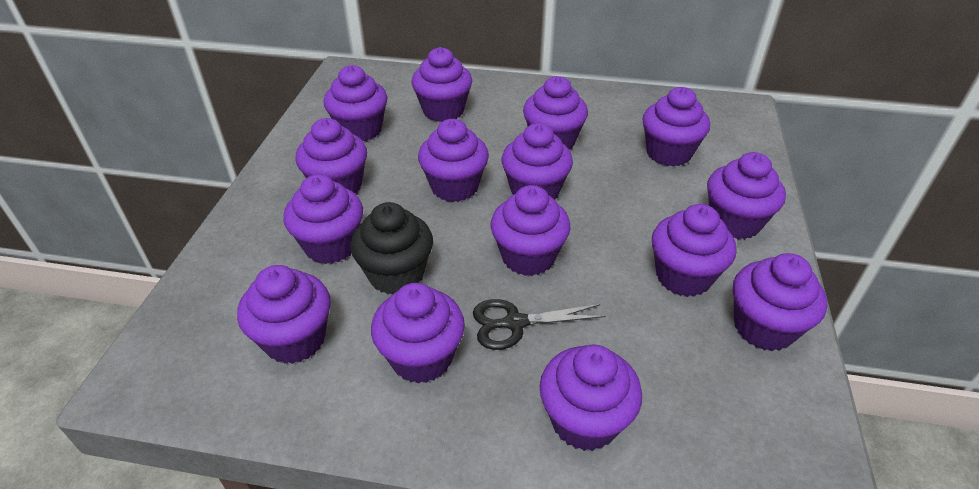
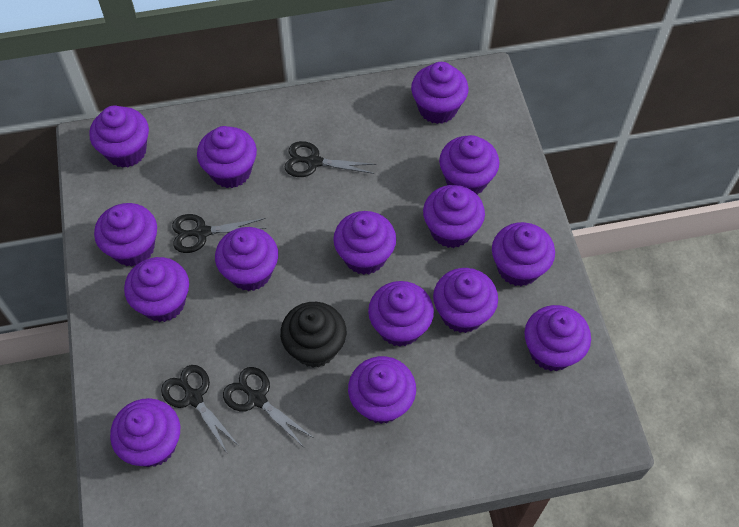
black scissors: [473,299,606,350] = 1 -> [161,365,240,453] [172,214,267,253] [223,367,314,447] [285,141,376,177] = 4

